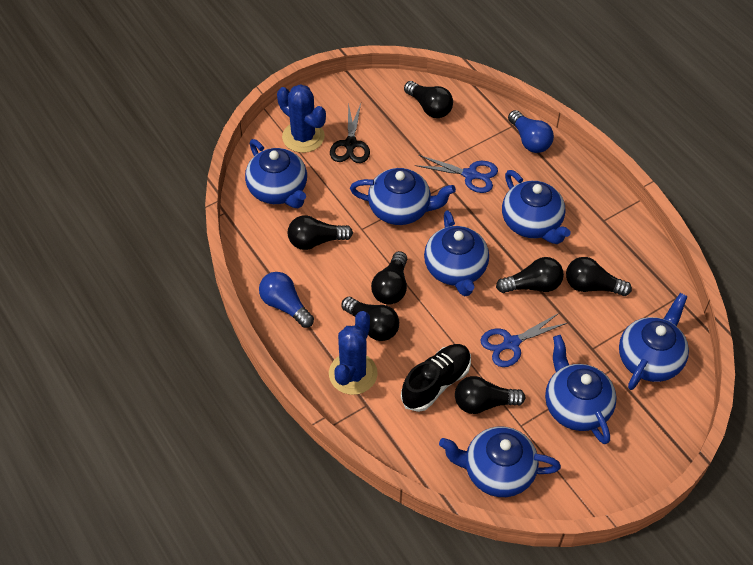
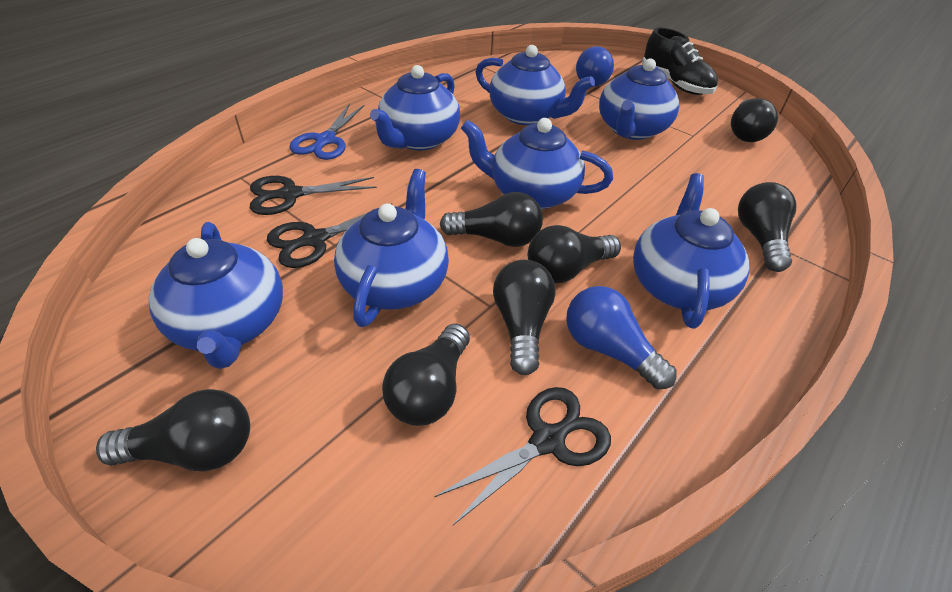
black scissors: [330,103,370,163] = 1 -> [250,176,377,215] [267,203,392,268] [434,387,611,525] = 3
blue cactus: [277,84,326,153] [329,311,378,395] = 2 -> none = 0
blue scissors: [415,155,498,193] [480,313,567,367] = 2 -> [289,103,365,160] = 1

